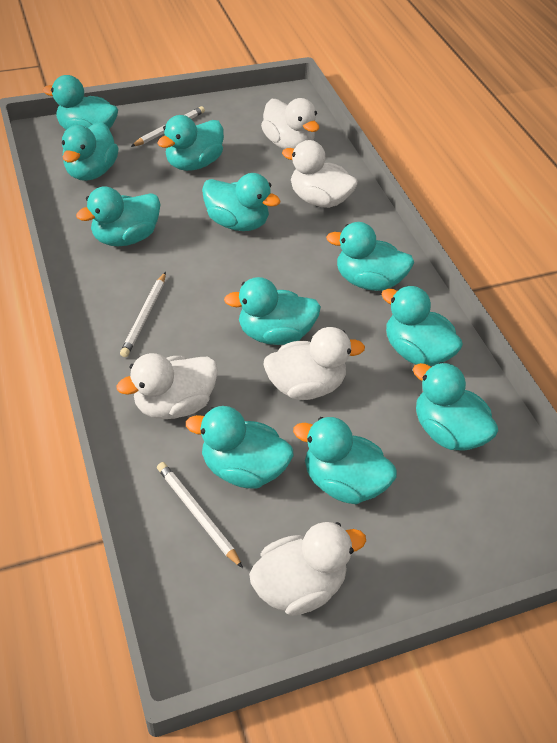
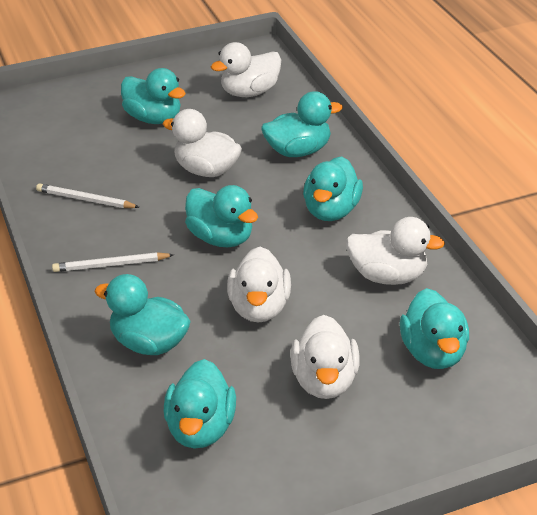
turquoise duck: [43,75,118,130] [62,122,119,181] [76,186,161,246] [158,115,224,171] [186,406,294,488] [202,173,281,231] [224,277,321,345] [293,417,397,504] [326,222,414,291] [382,286,463,366] [413,362,498,450] = 11 -> [94,274,191,355] [121,68,186,124] [164,359,236,449] [185,185,258,247] [261,91,343,157] [303,156,363,221] [400,288,469,369] = 7
white pencil: [120,272,166,357] [131,106,205,147] [157,462,243,568] = 3 -> [36,183,139,208] [52,252,174,272] = 2

